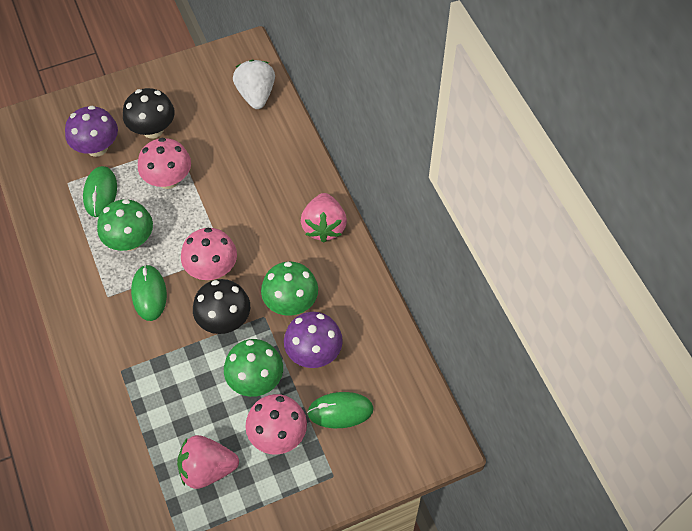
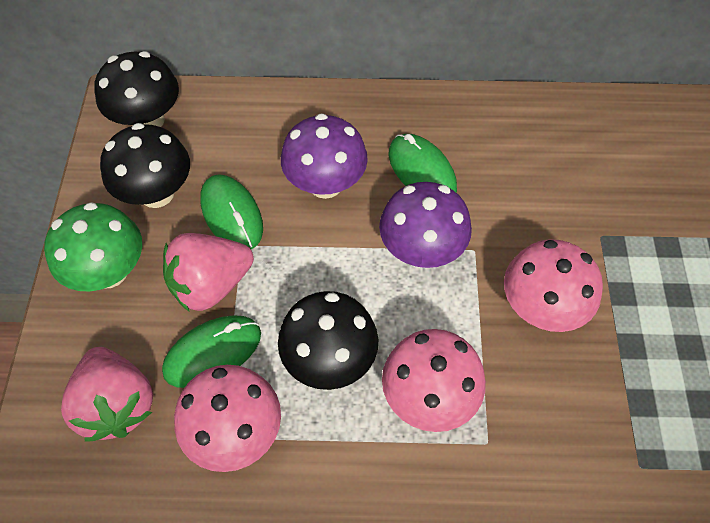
black mushroom: [123,88,175,138] [193,279,250,334] = 2 -> [95,51,179,127] [100,123,190,208] [278,291,378,390] = 3
green mushroom: [97,199,153,251] [224,339,283,397] [261,261,318,316] = 3 -> [44,202,142,292] = 1
white strawberry: [233,60,275,109] = 1 -> none = 0

